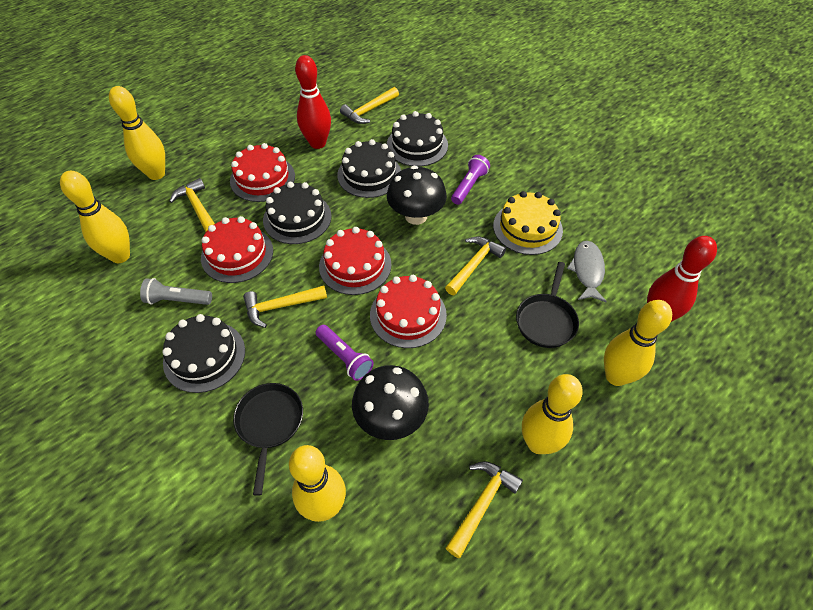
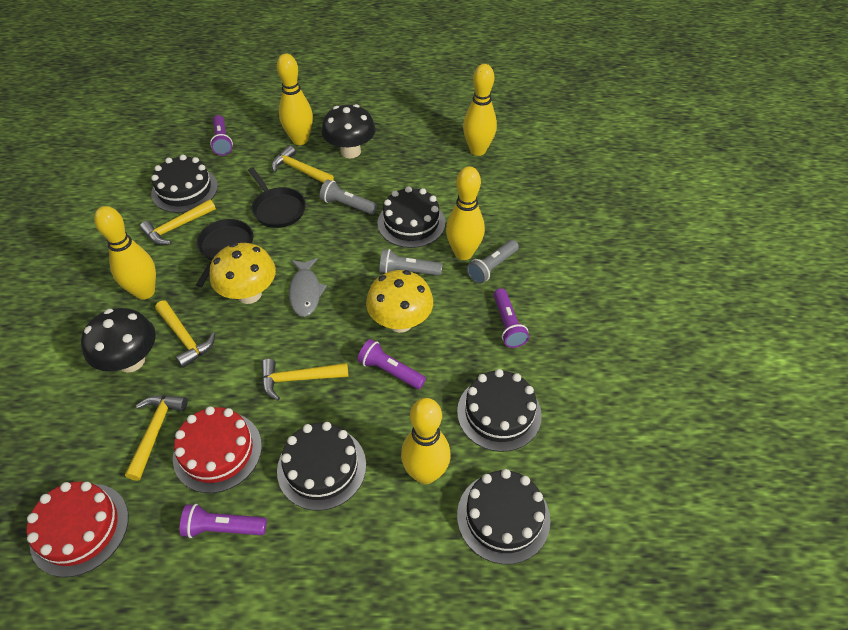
black cake: [162,314,245,393] [263,182,332,244] [337,139,401,198] [387,111,448,167] = 4 -> [151,155,218,213] [277,422,366,511] [377,186,445,248] [457,369,542,452] [457,469,550,564] = 5
grey flashlight: [140,278,212,305] = 1 -> [320,179,377,215] [379,249,442,276] [467,240,519,284] = 3
purple flashlight: [316,325,374,381] [451,155,490,205] = 2 -> [180,504,267,538] [210,115,233,155] [358,339,426,389] [494,288,529,348] = 4
red bowling pin: [295,55,331,149] [647,236,717,322] = 2 -> none = 0
red cake: [201,216,273,283] [230,143,295,202] [319,227,392,295] [370,275,447,348] = 4 -> [27,482,129,577] [173,406,262,493] = 2
yellow cake: [493,191,563,255] = 1 -> none = 0
yellow mushroom: none = 0 -> [210,243,276,304] [366,270,433,333] = 2

